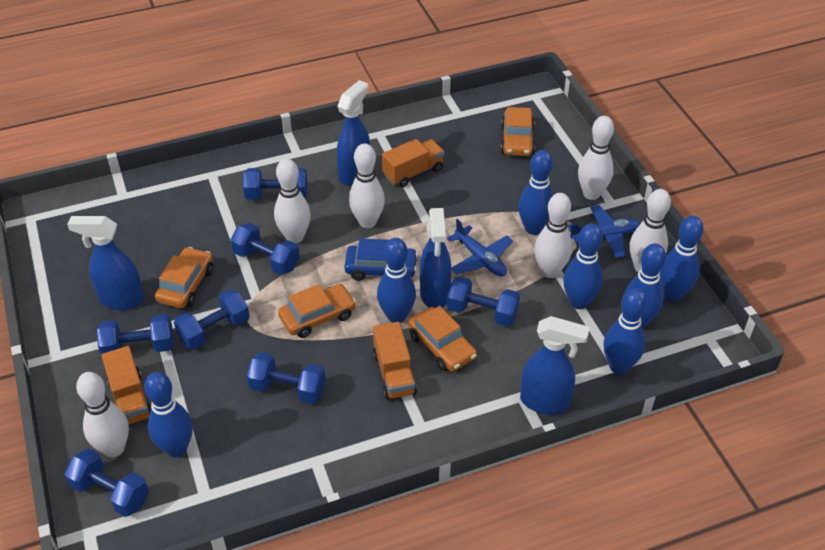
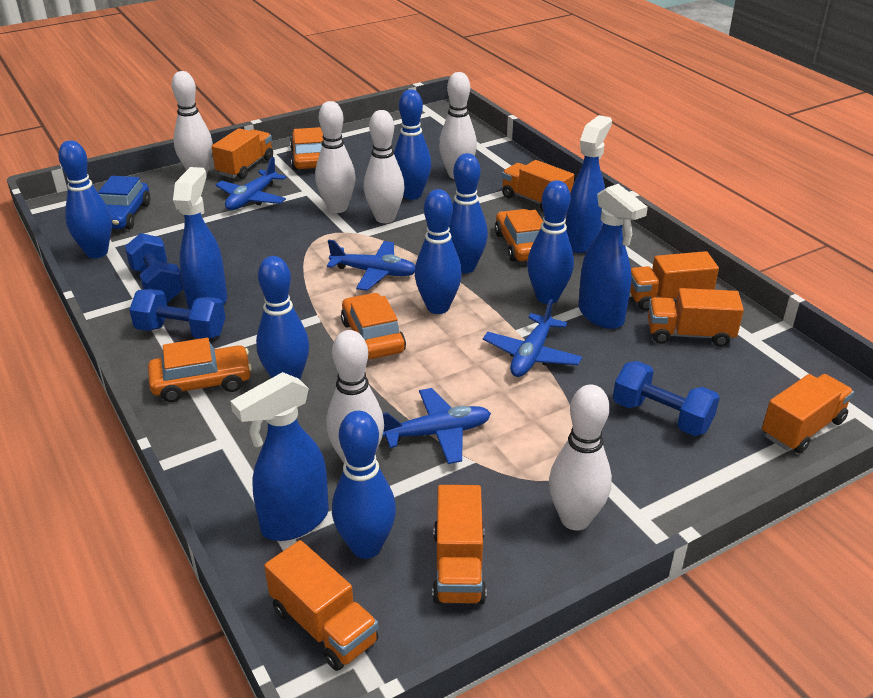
blue dumbbell: [64,449,149,517] [97,314,174,356] [174,289,250,350] [230,223,300,275] [243,168,307,200] [247,352,326,404] [447,276,520,326] = 7 -> [125,233,183,303] [129,289,225,339] [613,361,720,436] = 3
blue plane: [447,219,513,276] [568,205,640,258] = 2 -> [216,157,286,210] [327,239,415,291] [382,388,491,464] [483,299,582,377] = 4
orange truck: [102,346,151,424] [373,322,417,400] [382,139,444,187] = 3 -> [211,128,273,179] [264,540,379,671] [432,485,486,604] [502,160,574,212] [630,251,719,311] [648,288,744,347] [762,374,854,454] = 7

